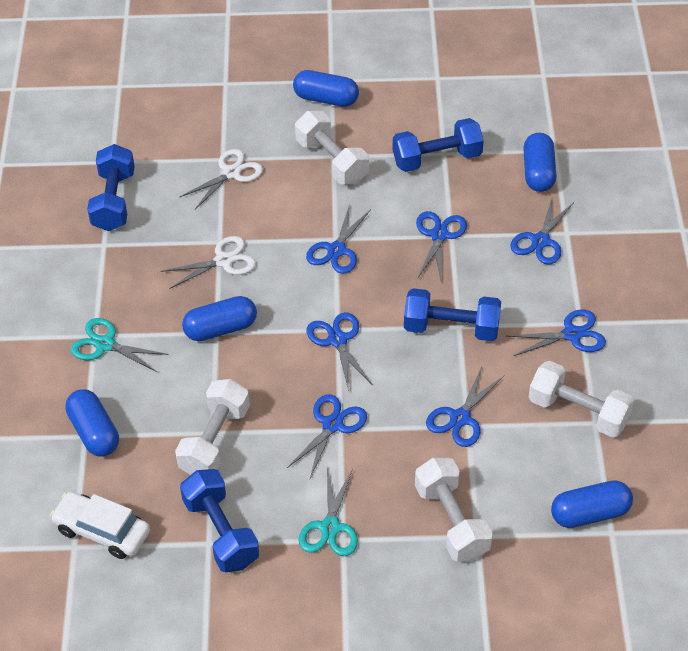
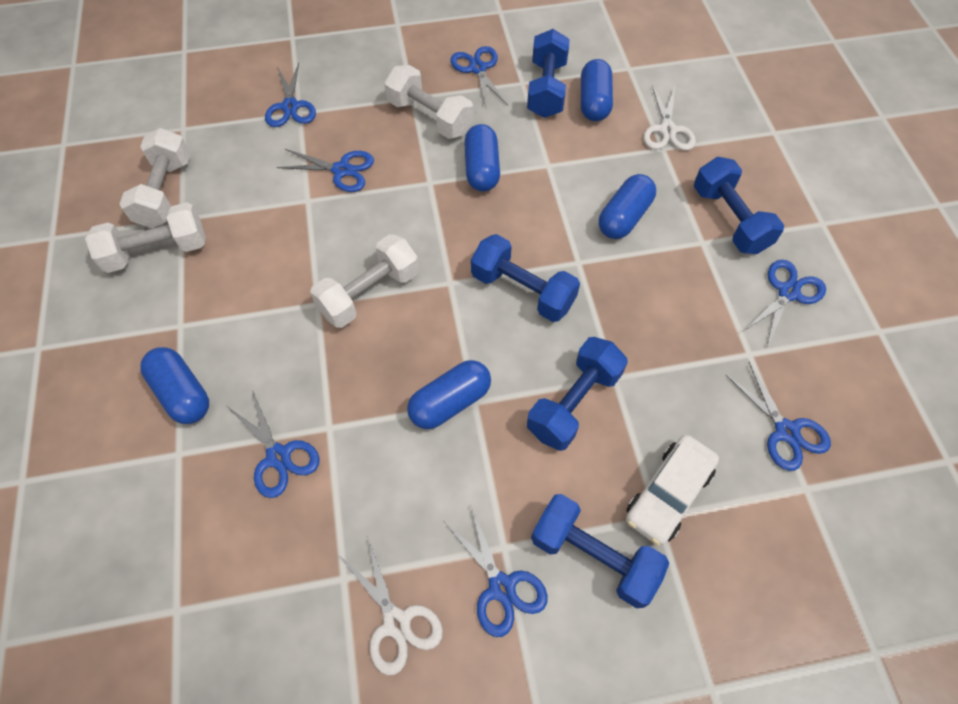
blue dumbbell: [87,144,135,231] [180,469,259,572] [393,118,484,172] [404,288,501,341] = 4 -> [471,234,580,322] [527,29,570,118] [527,337,628,451] [531,494,669,608] [694,157,784,254] = 5
turquoise scissors: [71,318,169,372] [299,468,358,556] = 2 -> none = 0

